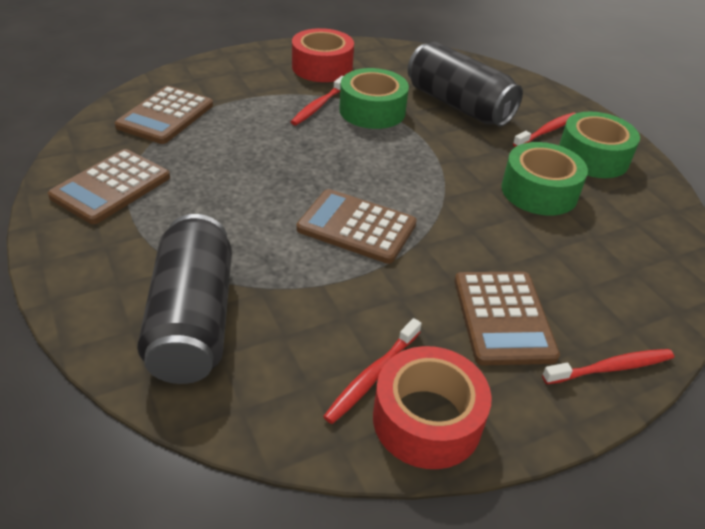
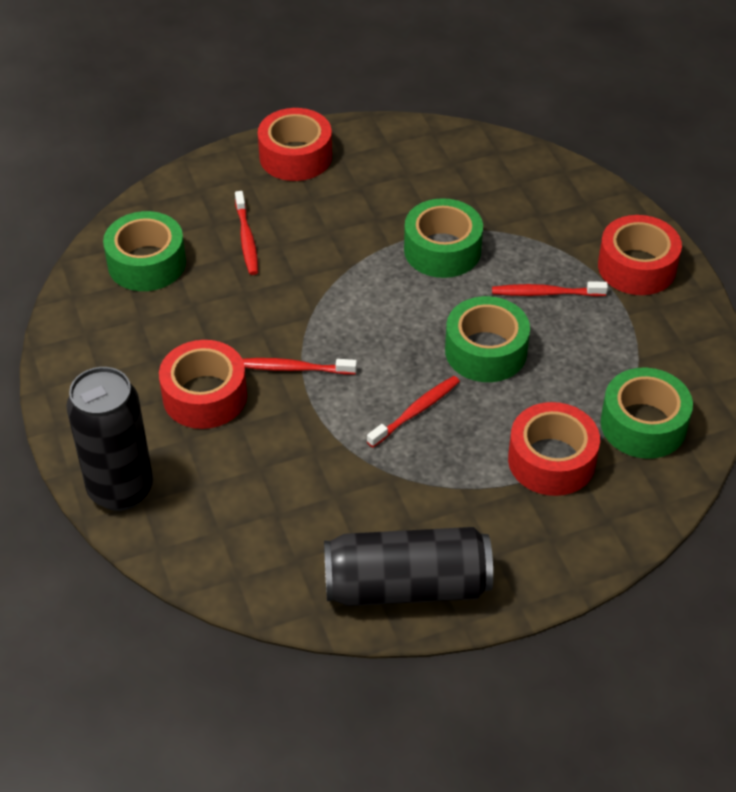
brown calculator: [48,149,170,224] [115,86,213,144] [296,189,417,264] [454,272,560,365] = 4 -> none = 0
green tape: [339,68,409,129] [501,142,588,216] [559,112,640,178] = 3 -> [103,211,186,291] [404,198,483,278] [445,296,530,382] [601,368,693,459] = 4
red tape: [292,28,354,82] [373,346,492,469] = 2 -> [159,340,247,429] [258,108,332,181] [508,402,600,496] [598,215,682,295] = 4

